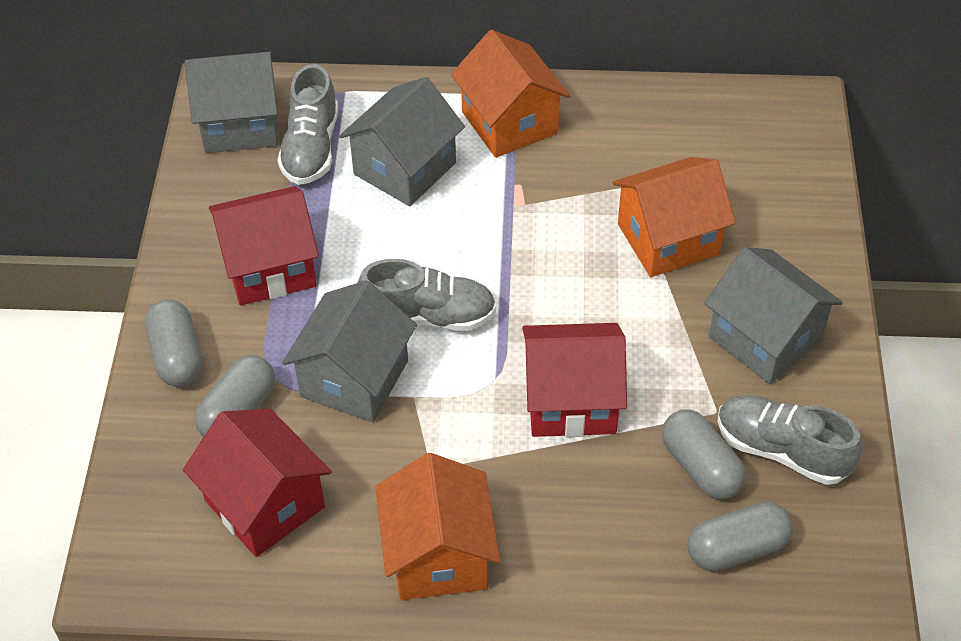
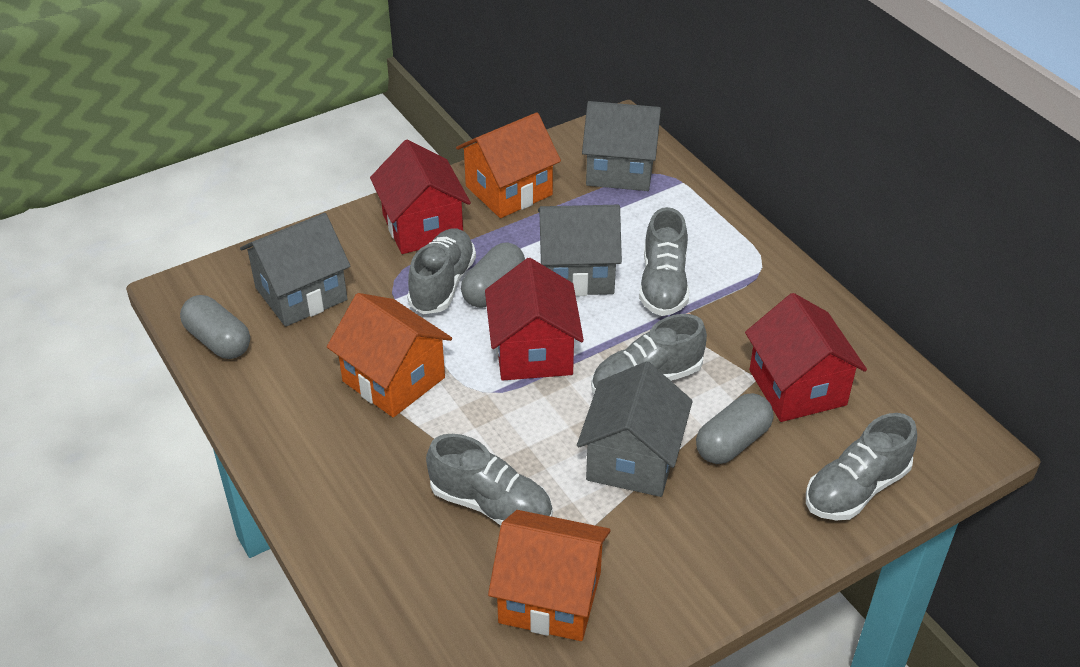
grey capsule: [145,299,202,387] [195,355,275,437] [662,410,746,499] [688,502,793,571] = 4 -> [180,295,250,359] [461,243,525,308] [696,393,773,464] = 3
grey shoe: [278,64,338,185] [358,259,496,331] [717,395,862,485] = 3 -> [407,228,476,314] [426,434,553,526] [591,314,707,393] [639,207,689,316] [806,413,917,521] = 5

